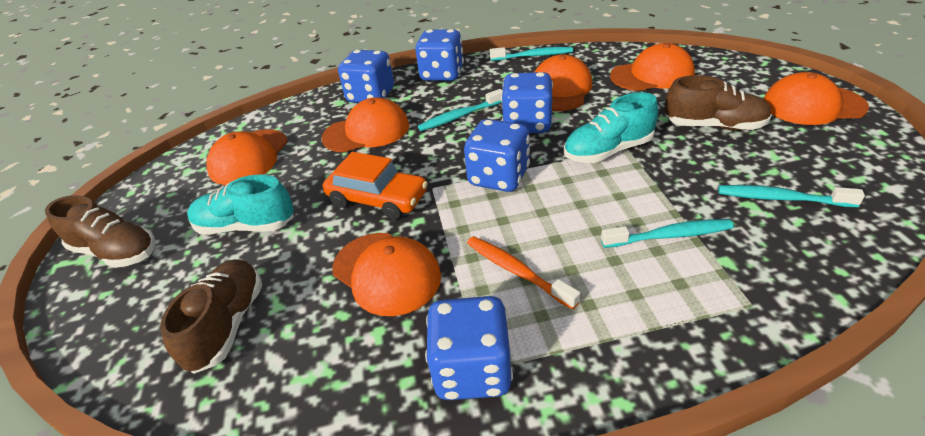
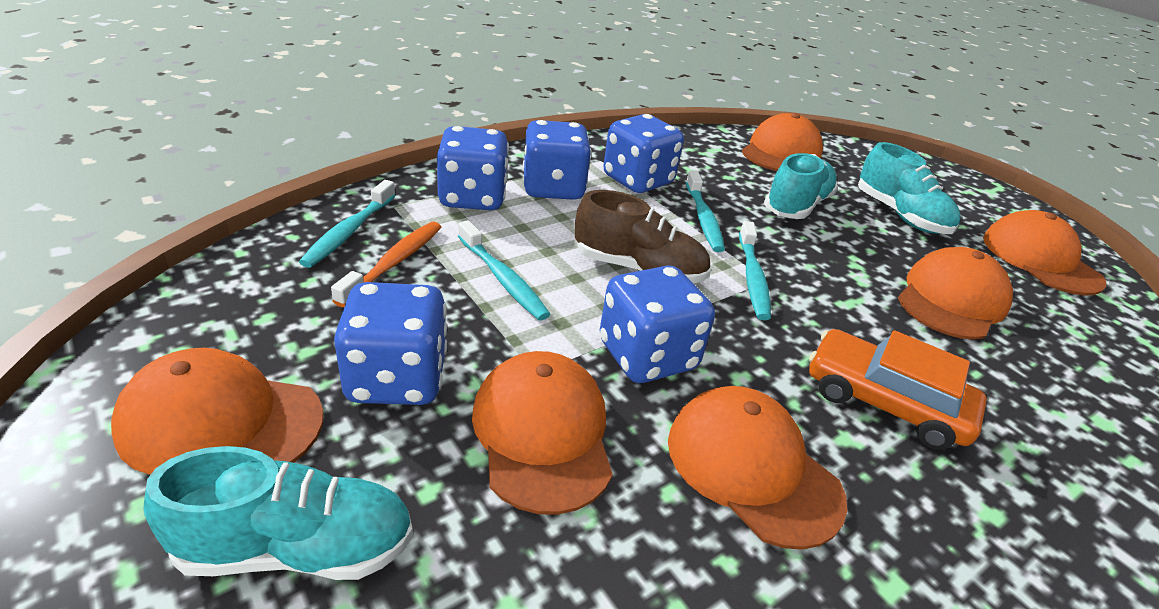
brown shoe: [45,195,156,268] [160,259,262,374] [665,75,772,131] = 3 -> [575,190,711,284] = 1
turquoise shoe: [187,174,294,234] [564,92,658,163] = 2 -> [144,446,413,580] [764,153,838,219] [858,142,961,234] = 3

